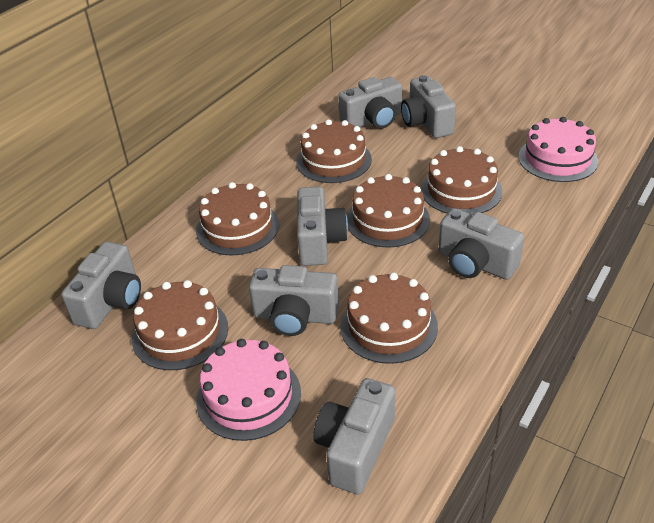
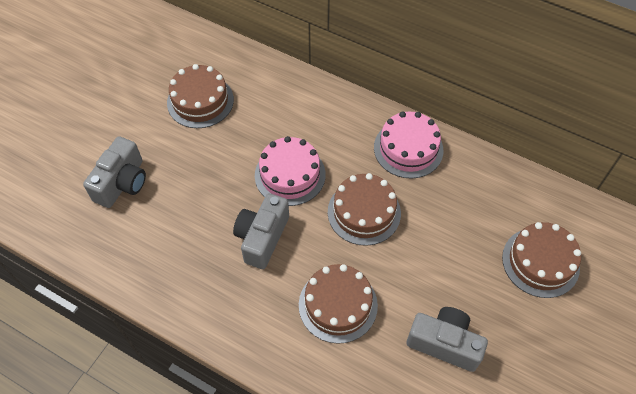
brown cake: [132,280,228,370] [196,182,279,255] [296,119,372,183] [340,273,438,364] [347,174,430,248] [421,146,503,215] = 6 -> [167,64,234,128] [299,264,378,344] [328,173,401,246] [502,222,581,298] = 4
grey camera: [61,242,141,329] [249,265,339,336] [297,187,348,266] [313,378,395,494] [338,77,403,129] [401,75,456,138] [439,208,524,280] = 7 -> [83,136,146,208] [233,193,289,269] [406,307,488,372] = 3

